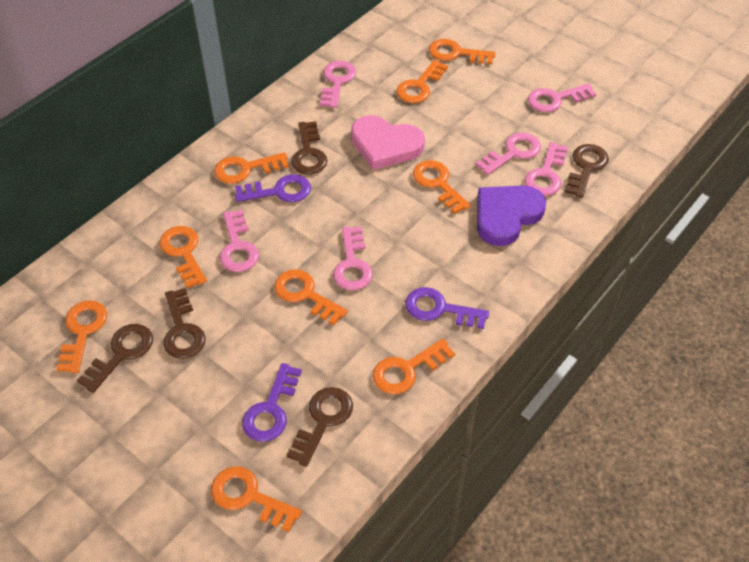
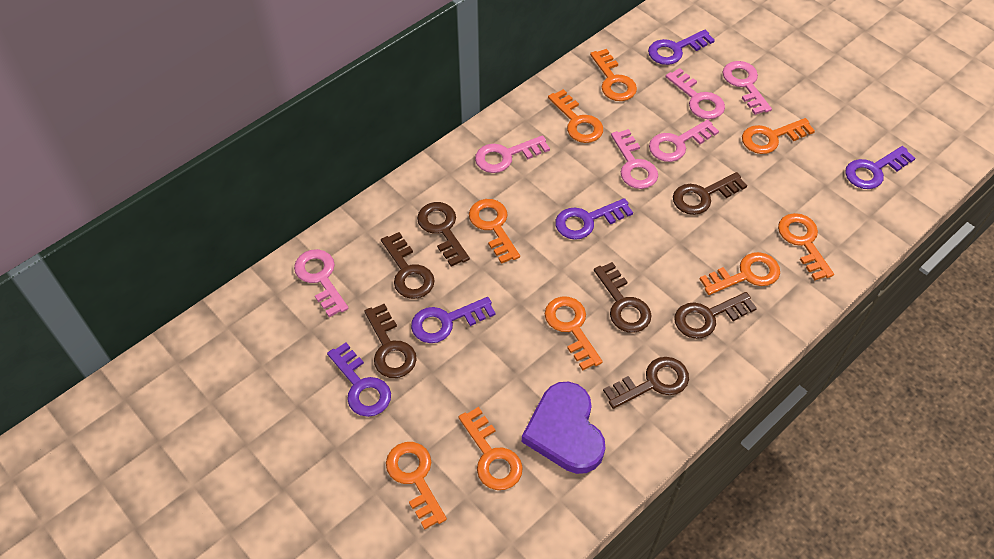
brown key: [77,324,153,393] [163,288,206,359] [286,387,353,467] [291,121,327,174] [565,144,609,198] = 5 -> [364,304,417,378] [381,232,435,299] [417,202,470,267] [594,262,652,333] [603,357,689,409] [673,172,747,215] [674,292,757,339] = 7
pink heart: [351,115,425,170] = 1 -> none = 0
purple key: [235,174,311,202] [242,363,302,442] [405,287,489,329] = 3 -> [327,342,391,417] [411,297,496,343] [555,198,633,240] [648,30,715,65] [845,146,915,189] = 5

